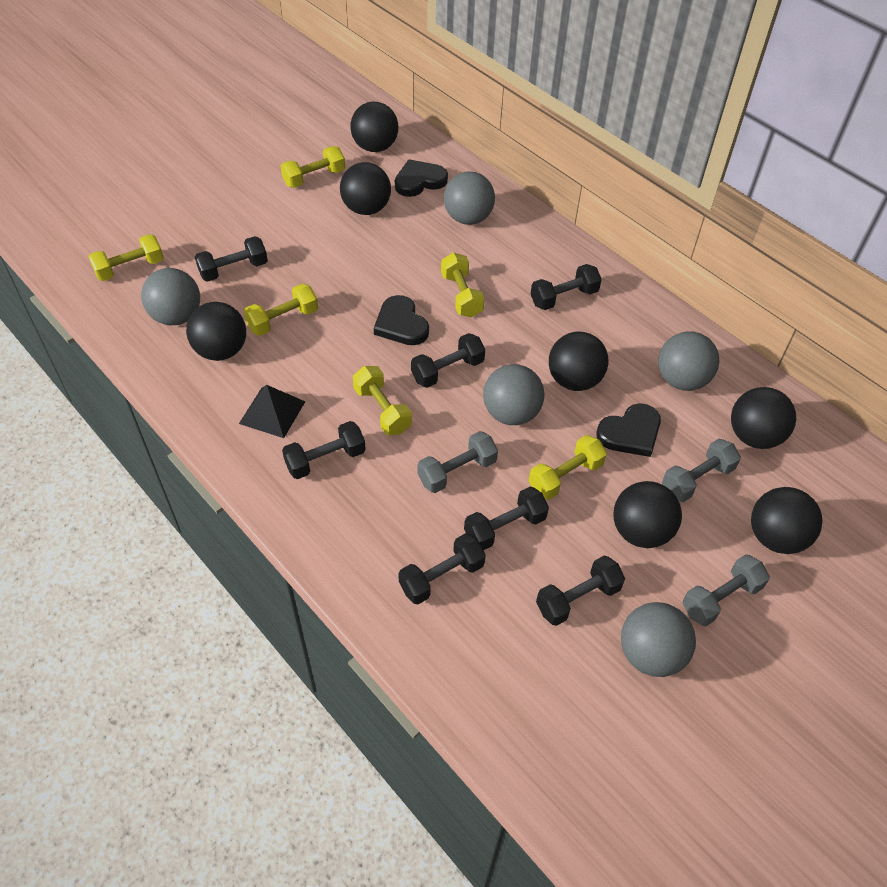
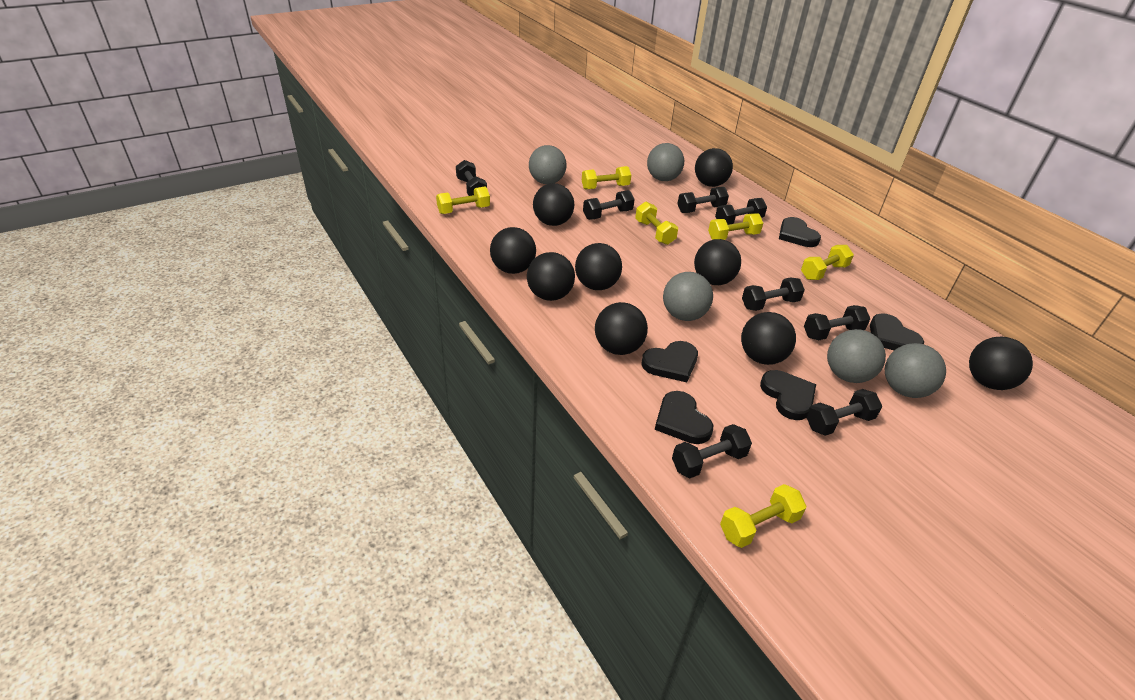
black ball: [186,302,246,361] [340,162,391,215] [350,102,398,152] [549,332,608,391] [613,481,682,548] [731,387,796,449] [751,487,822,554] = 7 -> [490,227,536,274] [527,252,575,301] [533,183,574,226] [575,243,622,290] [595,302,648,355] [694,239,741,285] [695,148,733,187] [741,312,796,365] [969,337,1033,390] = 9
black dumbbell: [195,236,268,282] [282,421,366,479] [398,533,486,604] [411,333,485,388] [464,487,549,550] [531,264,602,310] [536,556,625,626] = 7 -> [456,160,487,196] [583,190,635,220] [672,424,752,478] [677,187,729,213] [715,198,767,225] [742,277,805,311] [804,305,870,340] [806,389,882,436] = 8
black heart: [374,295,429,345] [395,159,448,197] [596,403,661,457] = 3 -> [642,341,698,382] [655,391,713,444] [760,370,816,420] [779,217,821,247] [870,313,924,350] = 5
black pyramid: [239,385,305,438] = 1 -> none = 0
grey dumbbell: [417,431,498,493] [662,439,741,502] [683,554,770,626] = 3 -> none = 0

